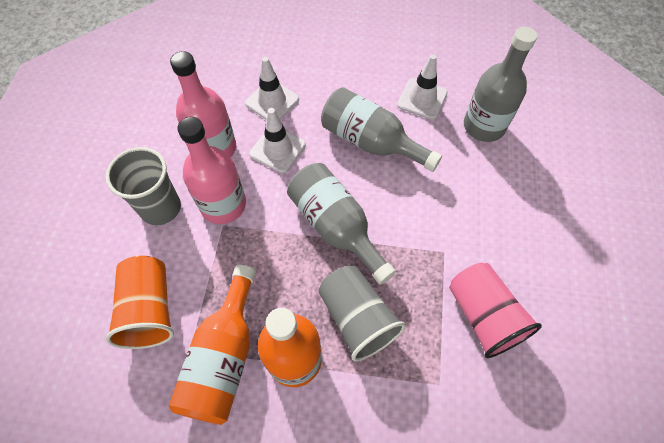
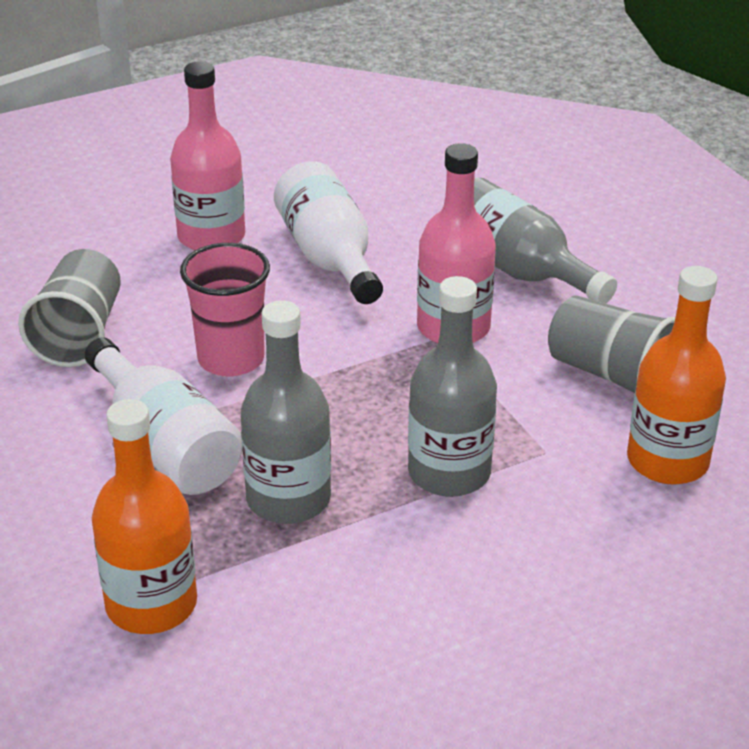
orange cup: [106,256,174,349] = 1 -> none = 0
white bottle: none = 0 -> [85,337,242,495] [274,161,383,304] = 2
white traffic cone: [245,57,299,120] [250,108,306,173] [397,54,448,120] = 3 -> none = 0

